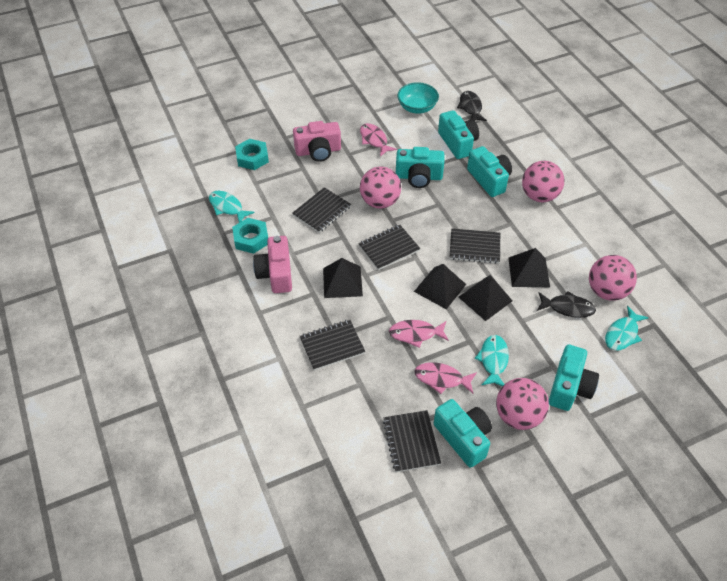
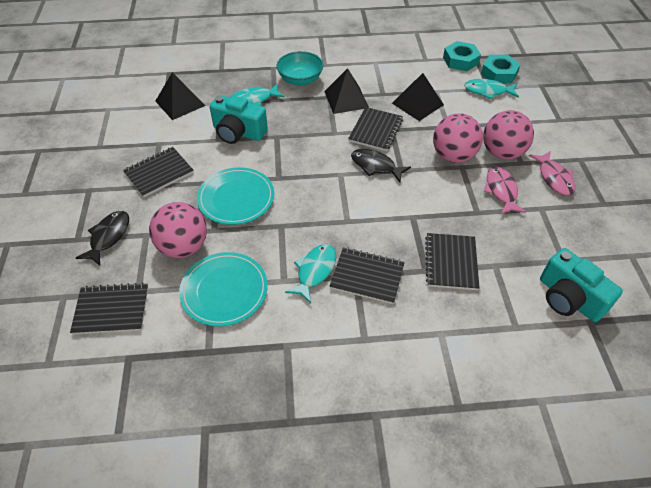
black pyramid: [323,258,363,298] [414,264,466,309] [458,275,513,321] [508,248,550,287] = 4 -> [155,72,205,120] [324,68,369,114] [392,73,444,121] = 3
pink ball: [360,167,401,209] [496,378,549,430] [522,161,564,202] [589,255,637,301] = 4 -> [149,202,207,258] [433,113,483,163] [483,110,534,160] = 3
pink camera: [253,236,292,293] [293,121,341,162] = 2 -> none = 0
pink fish: [360,123,397,157] [389,320,449,348] [414,362,477,394] = 3 -> [484,166,526,214] [529,151,575,195] = 2
turquoise camera: [396,147,444,188] [434,399,492,468] [438,110,479,159] [467,146,512,197] [549,344,599,411] = 5 -> [210,95,268,144] [540,248,623,322] = 2
turquoise plate: none = 0 -> [179,252,268,326] [197,167,274,225] = 2

